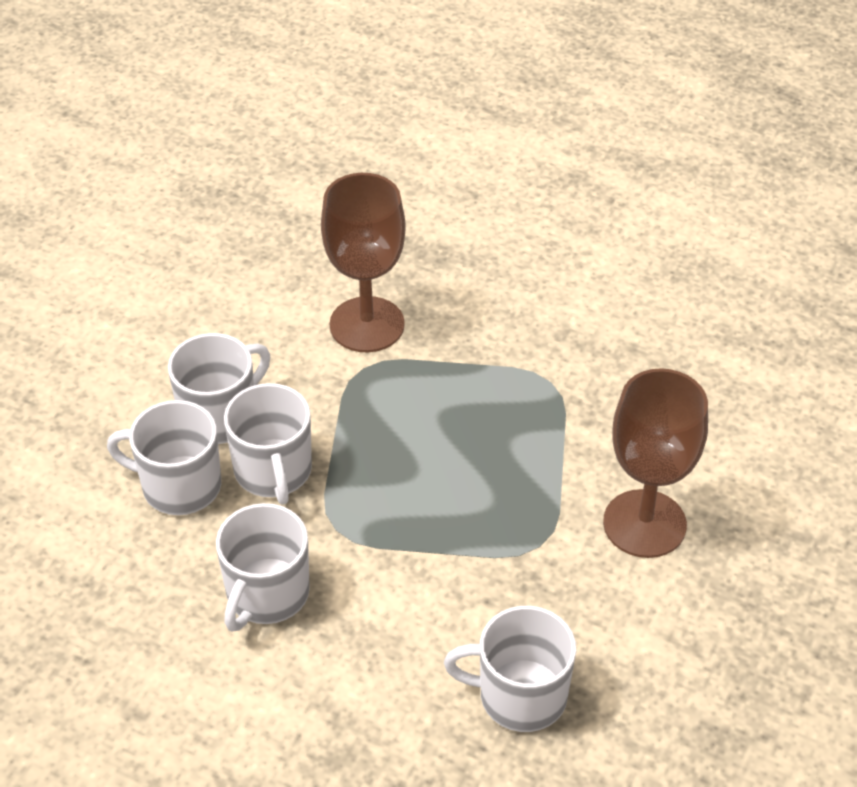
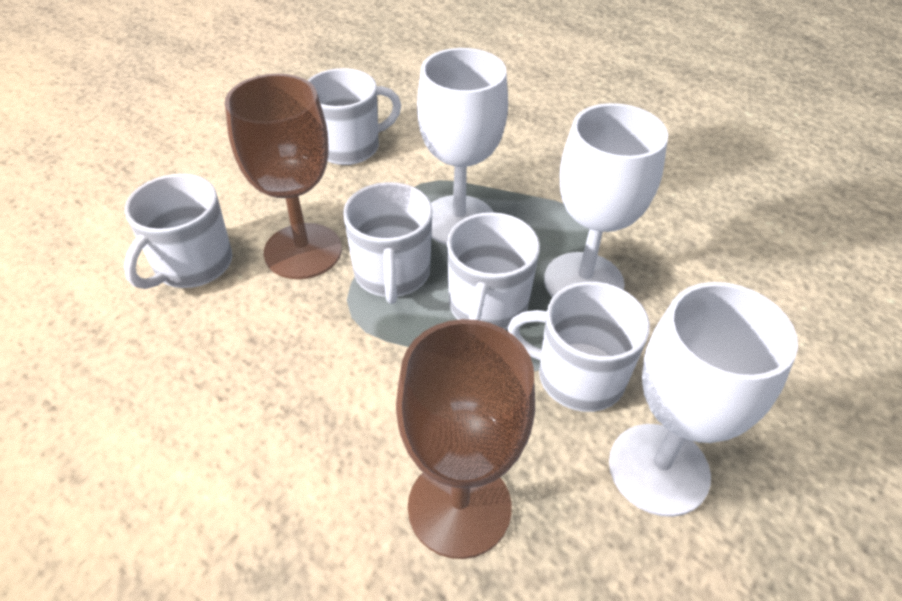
white goblet: none = 0 -> [417,48,508,245] [544,103,668,298] [609,282,798,517] = 3

